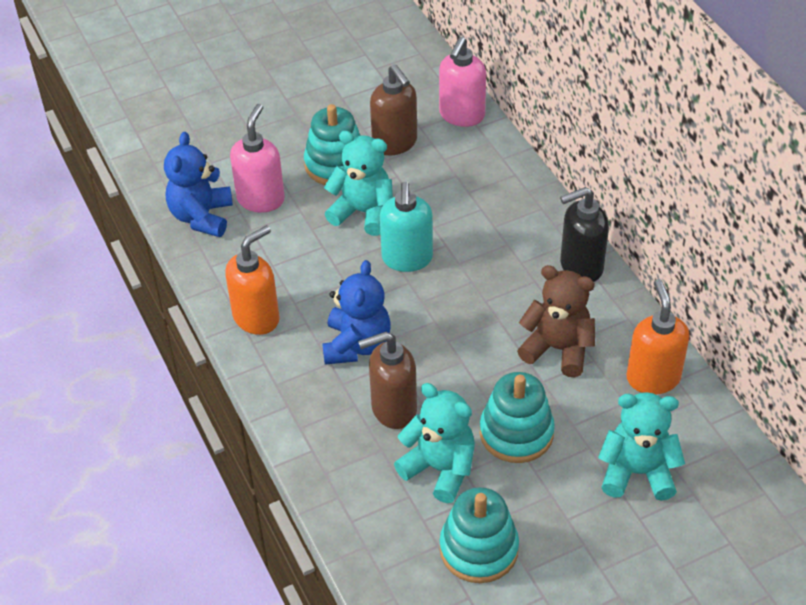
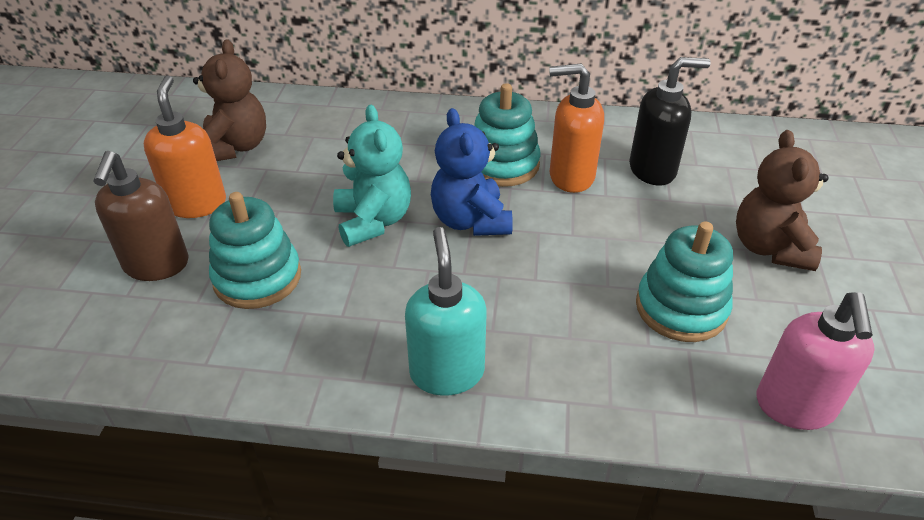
blue teddy bear: [164,132,233,237] [322,260,390,365] = 2 -> [431,108,513,236] = 1
brown soap dispenser: [358,332,417,429] [370,64,417,155] = 2 -> [93,151,189,281] = 1
brown teddy bear: [517,265,595,377] = 1 -> [193,39,266,161] [736,130,829,271] = 2
pink soap dispenser: [230,104,285,213] [439,37,486,127] = 2 -> [757,292,875,430] = 1
turquoise teddy bear: [324,131,393,236] [394,383,475,503] [598,392,685,501] = 3 -> [333,105,411,247] = 1

